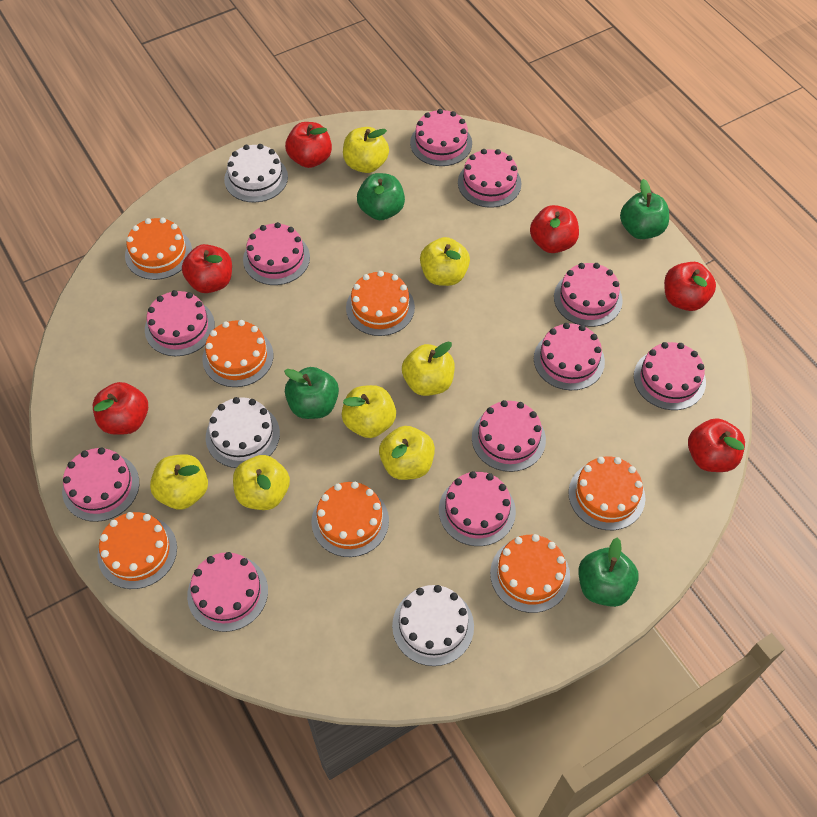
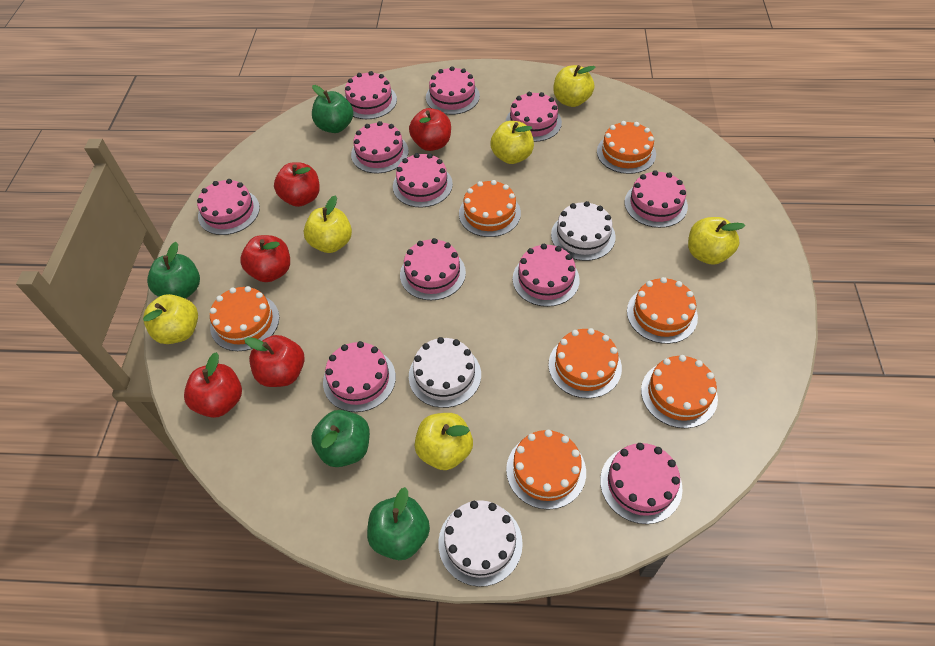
red apple: [93,382,148,435] [182,244,232,293] [285,122,332,168] [530,205,579,253] [664,262,716,311] [688,418,745,472] = 6 -> [184,352,242,418] [240,235,290,282] [244,335,305,387] [274,162,320,207] [409,108,451,151] = 5
yellow apple: [150,454,208,510] [233,455,290,510] [342,385,396,438] [343,127,389,173] [379,426,435,480] [402,342,455,396] [420,237,470,286] = 7 -> [143,294,198,344] [304,196,352,253] [415,413,473,470] [490,121,534,164] [553,65,595,107] [688,217,745,265] = 6

